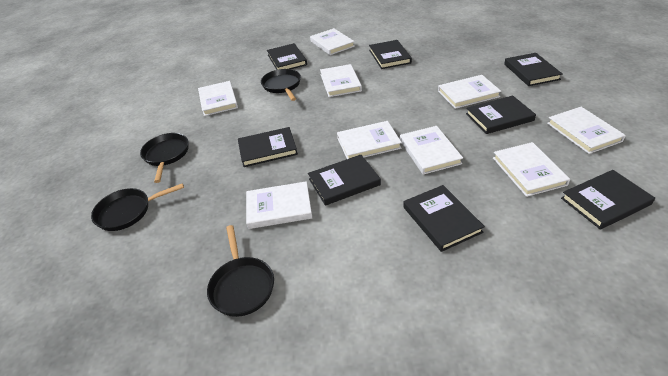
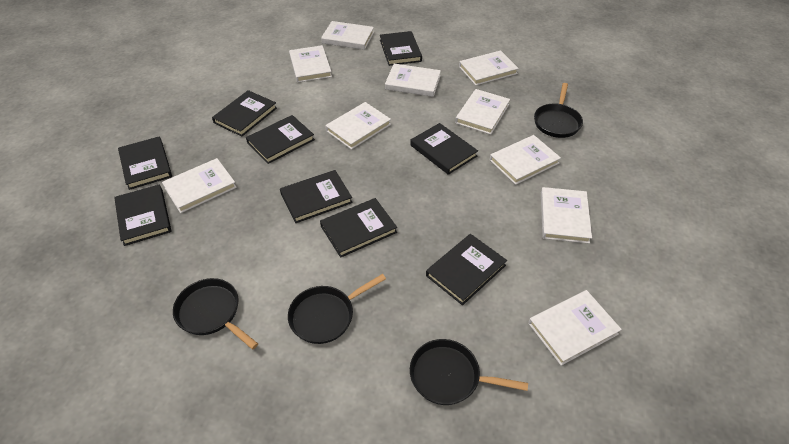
black book: [238,127,298,167] [267,43,307,70] [308,155,381,206] [369,40,412,69] [403,185,485,252] [466,95,536,134] [504,53,562,86] [561,170,655,230] = 8 -> [114,185,171,246] [118,137,172,190] [212,90,277,137] [246,115,315,164] [280,170,353,223] [320,198,397,258] [380,31,422,66] [410,123,478,175] [426,234,507,305] = 9
white book: [198,81,238,116] [246,181,312,229] [310,28,355,55] [320,64,362,97] [337,121,402,159] [400,126,463,175] [438,75,501,109] [493,142,570,197] [547,107,626,154] = 9 -> [162,158,237,213] [289,45,332,83] [321,21,374,50] [325,102,391,150] [385,64,441,97] [455,89,510,135] [459,50,519,86] [490,135,561,185] [528,290,622,366] [541,187,592,244] = 10

